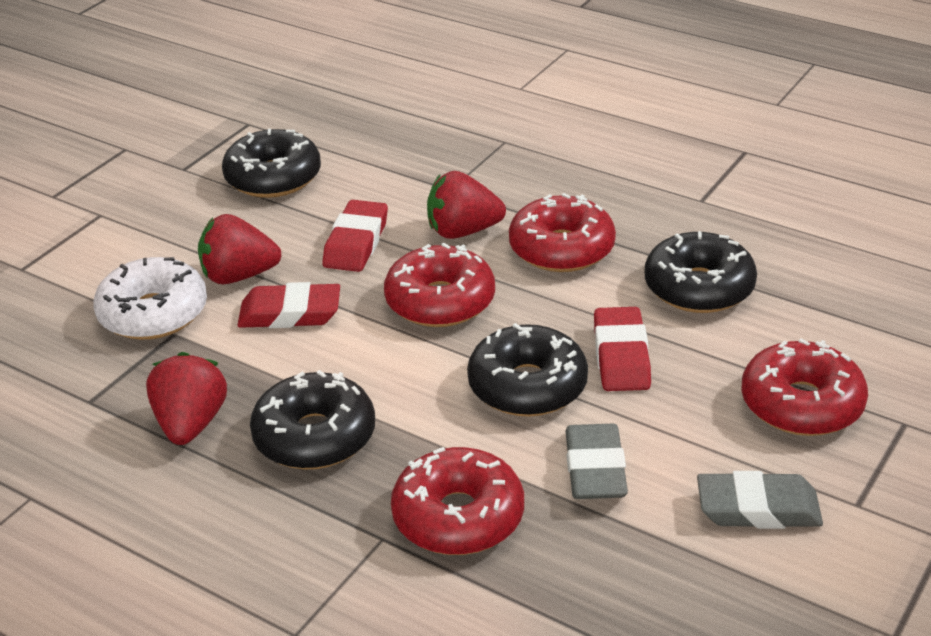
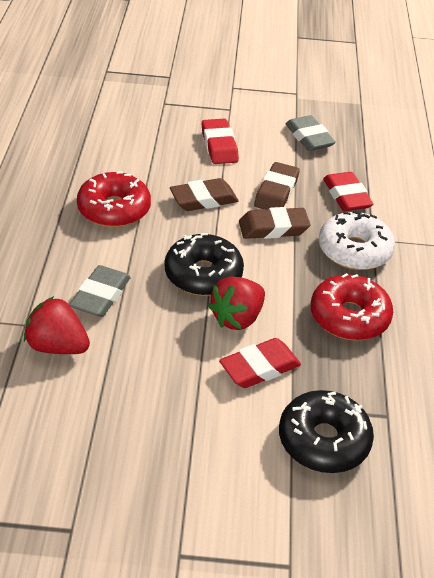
black donut: [222,129,321,198] [250,370,375,469] [467,323,588,417] [645,231,757,313] = 4 -> [165,233,244,296] [279,390,374,473] = 2
brown eraser: none = 0 -> [170,178,238,211] [239,207,311,239] [254,162,300,210] = 3
red donut: [384,243,495,327] [391,447,524,555] [509,193,616,272] [741,339,868,436] = 4 -> [77,171,151,227] [311,273,393,340] = 2
red strawberry: [146,352,227,445] [198,214,282,284] [427,171,506,239] = 3 -> [24,296,90,354] [208,277,265,330] = 2

